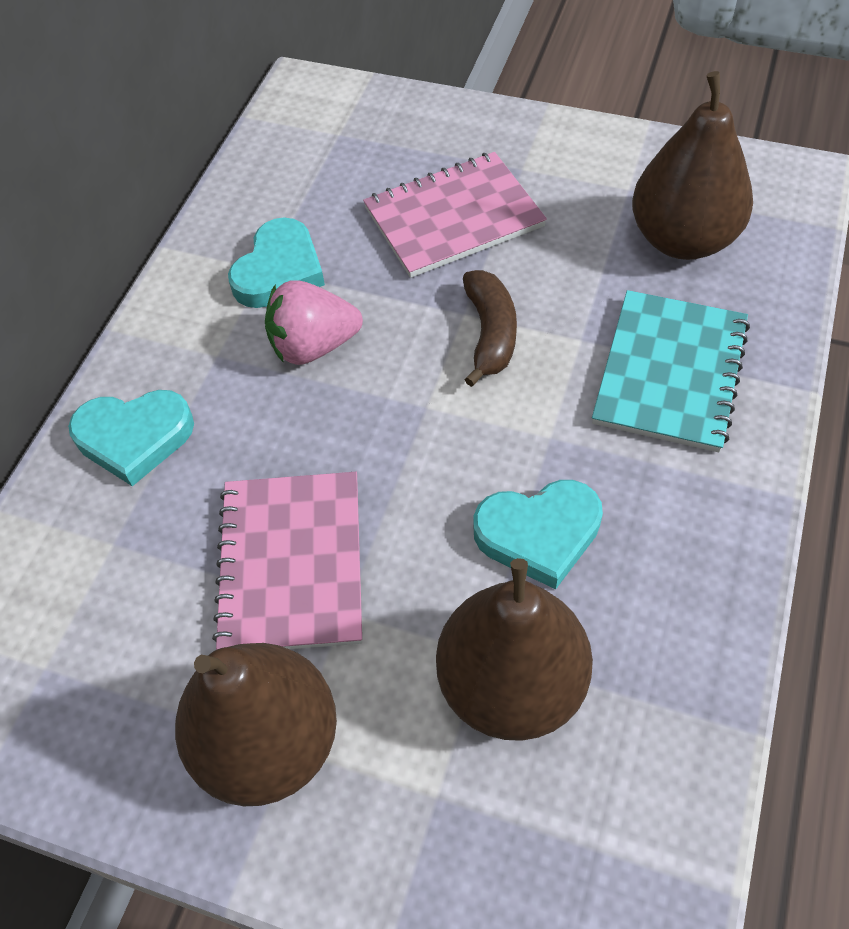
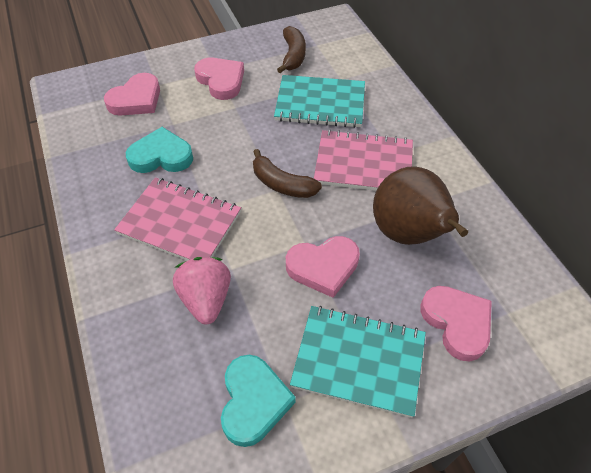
brown banana: [463,270,517,387] = 1 -> [253,149,322,198] [277,26,306,73] = 2
brown pear: [175,643,337,806] [436,558,593,741] [632,71,753,260] = 3 -> [373,166,468,245] = 1
pink heart: none = 0 -> [104,73,160,116] [194,58,244,100] [286,236,360,298] [420,286,492,361] = 4
turquoise heart: [68,390,194,486] [228,218,325,308] [473,480,603,589] = 3 -> [126,127,193,173] [221,355,296,447] = 2
turquoise notebook: [592,290,750,452] = 1 -> [274,75,365,128] [290,306,426,418] = 2

